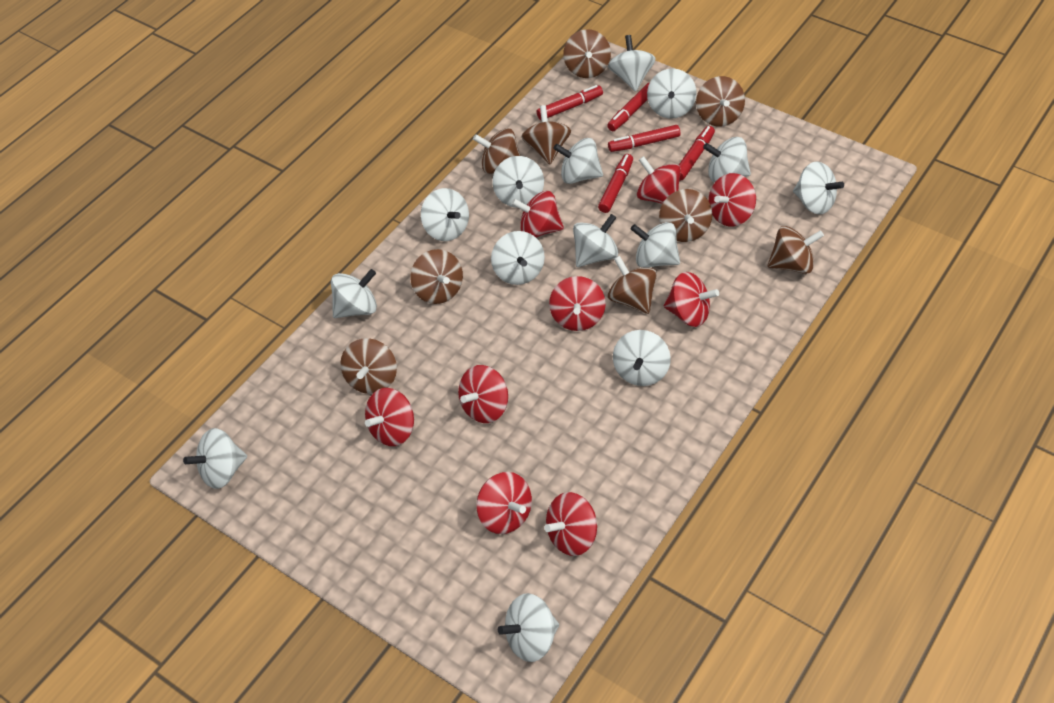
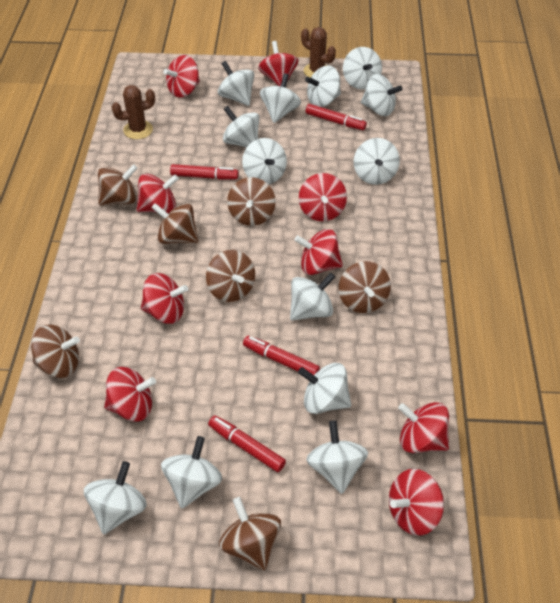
brown cactus: none = 0 -> [112,85,155,139] [301,27,336,78] = 2
brown spinning top: [340,338,397,394] [410,249,463,304] [473,128,520,174] [521,105,571,164] [563,29,611,78] [608,256,657,314] [659,189,712,242] [696,76,745,127] [767,226,824,274] = 9 -> [31,325,80,378] [98,164,138,206] [151,203,199,244] [206,250,255,302] [219,497,281,570] [227,177,276,226] [339,261,391,313] = 7
red marker: [536,85,603,120] [598,154,633,213] [607,83,649,131] [608,125,680,152] [679,126,715,180] = 5 -> [170,164,238,180] [208,415,286,472] [243,336,320,375] [306,104,367,130] = 4
white spinning top: [183,428,247,489] [331,269,377,318] [421,188,469,241] [491,231,545,285] [492,156,544,208] [498,593,559,662] [554,138,603,184] [573,214,618,267] [608,35,656,92] [613,330,671,386] [631,222,680,268] [647,68,697,119] [703,137,751,182] [793,161,844,214] = 14 -> [84,461,147,535] [161,436,222,508] [218,61,254,106] [223,106,259,148] [242,138,287,184] [260,73,301,123] [290,273,335,321] [298,363,351,414] [305,66,341,107] [306,421,368,494] [343,47,382,90] [353,138,400,185] [361,74,403,116] = 13

